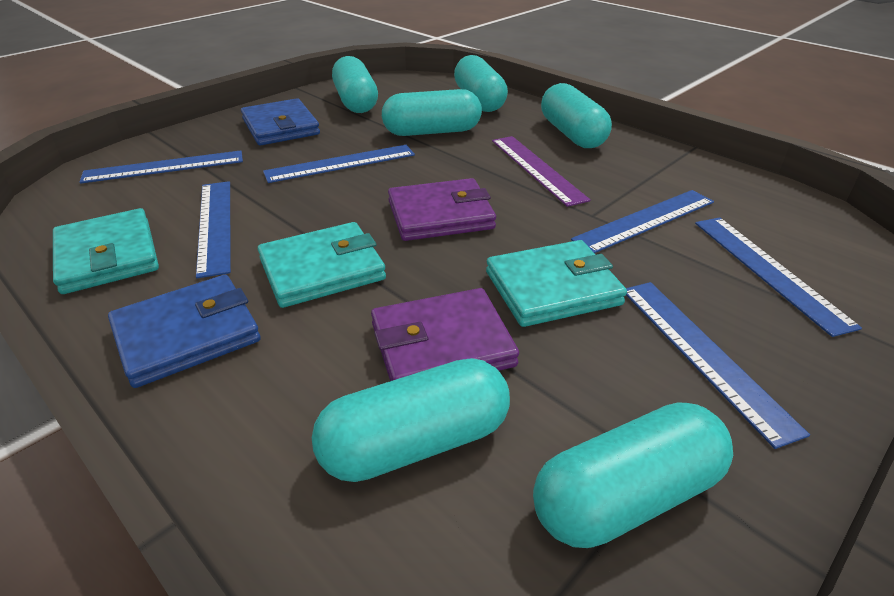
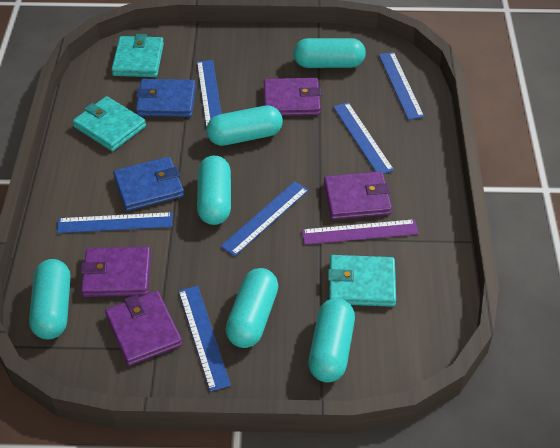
purple wallet: [371,288,519,381] [388,178,496,241] = 2 -> [80,247,151,297] [105,291,182,366] [264,78,321,116] [324,171,392,220] = 4

